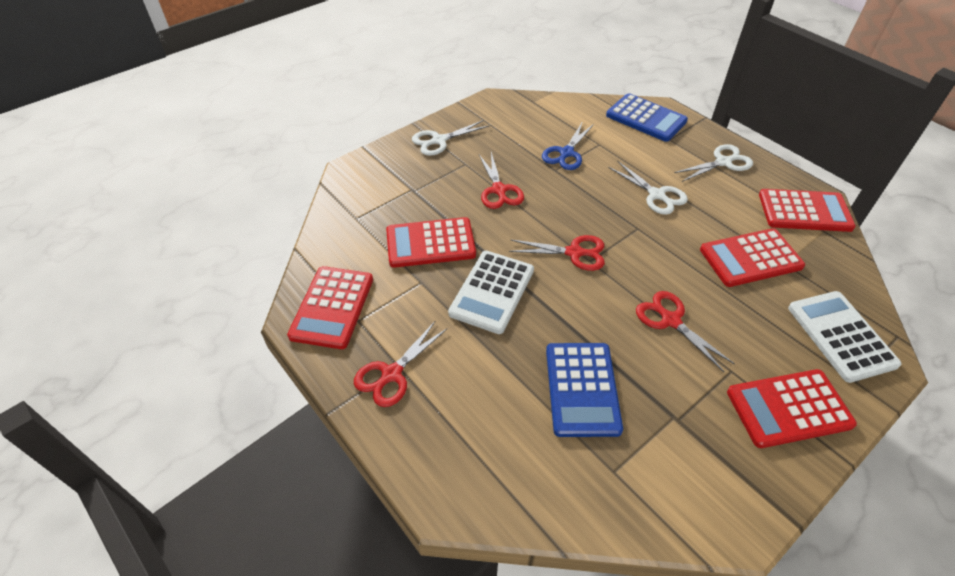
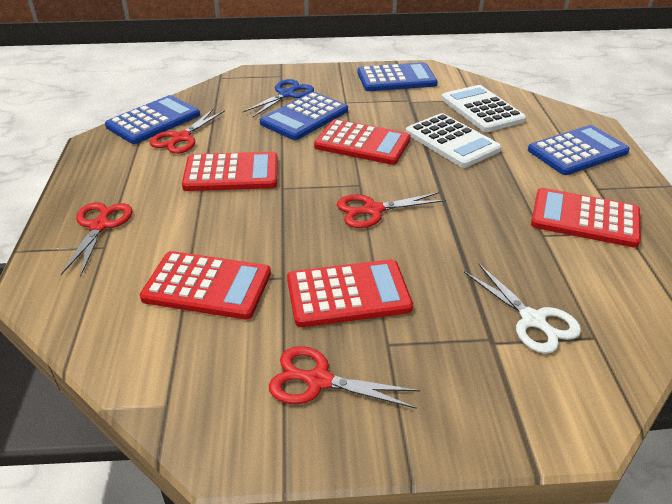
blue calculator: [546,343,623,437] [606,93,688,142] = 2 -> [105,95,200,144] [260,92,348,140] [358,62,437,91] [528,125,630,175] = 4
white scissors: [412,120,490,156] [608,161,688,215] [674,144,753,182] = 3 -> [464,263,581,354] = 1

